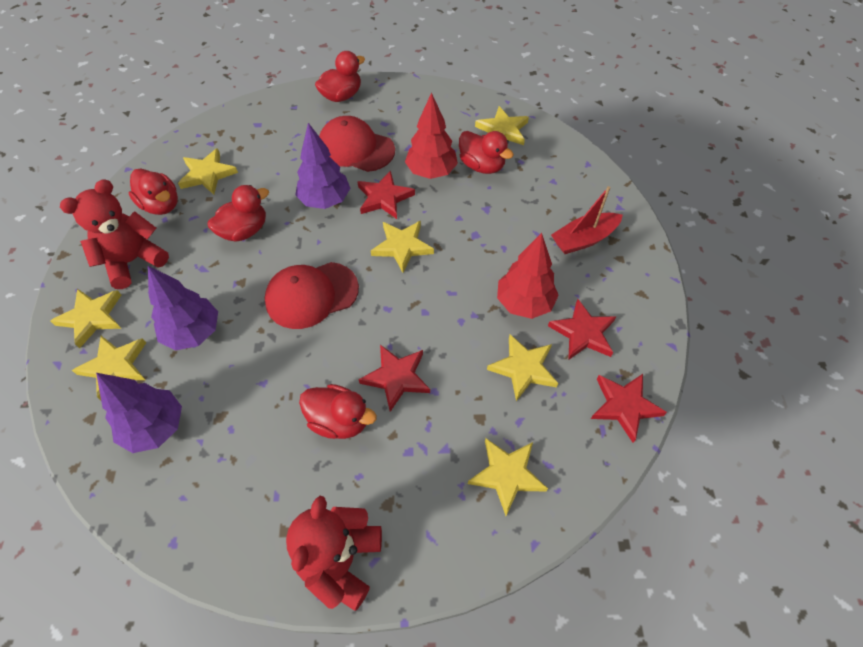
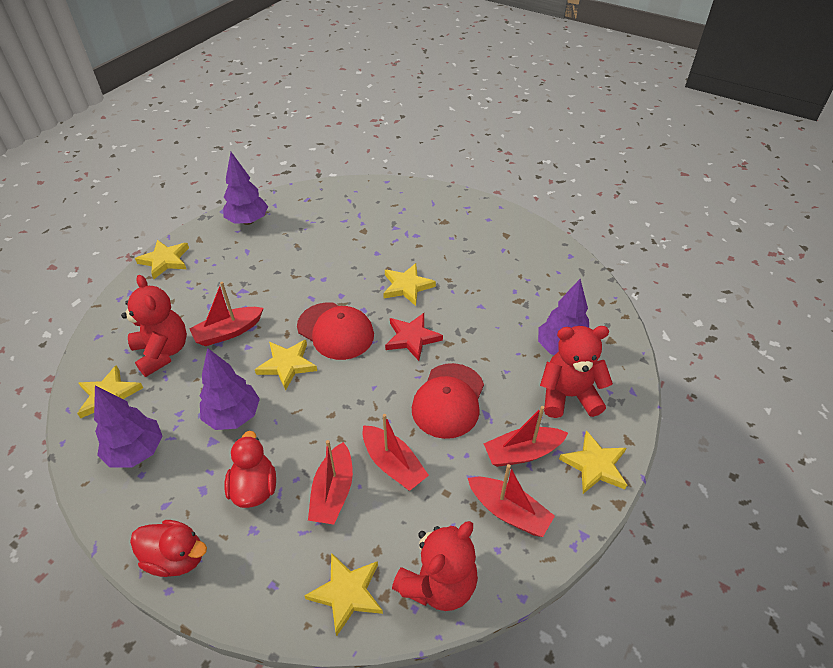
purple tree: [96,373,182,453] [148,266,218,351] [295,123,350,209] = 3 -> [94,385,162,468] [200,348,260,430] [223,152,268,225] [538,279,589,355] = 4
red boat: [551,186,623,254] = 1 -> [190,282,264,346] [308,440,353,525] [362,414,429,491] [468,464,555,537] [484,406,568,467] = 5
red duck: [129,168,178,215] [207,185,269,242] [299,384,377,439] [315,51,365,102] [459,131,514,174] = 5 -> [130,520,207,577] [224,431,276,508] = 2
red star: [358,170,415,219] [359,345,430,412] [548,299,616,360] [591,374,667,443] = 4 -> [385,313,443,361] = 1
red teddy bear: [60,179,169,289] [286,496,382,611] = 2 -> [121,275,187,377] [392,521,478,611] [540,326,613,418] = 3
red tree: [405,92,458,179] [497,233,559,319] = 2 -> none = 0
yellow star: [51,289,121,349] [72,336,146,400] [178,148,238,195] [371,221,434,273] [468,438,548,516] [475,106,529,145] [487,334,558,401] = 7 -> [77,365,143,418] [135,240,189,279] [255,340,317,391] [304,553,383,636] [383,263,436,306] [559,430,627,494] = 6

